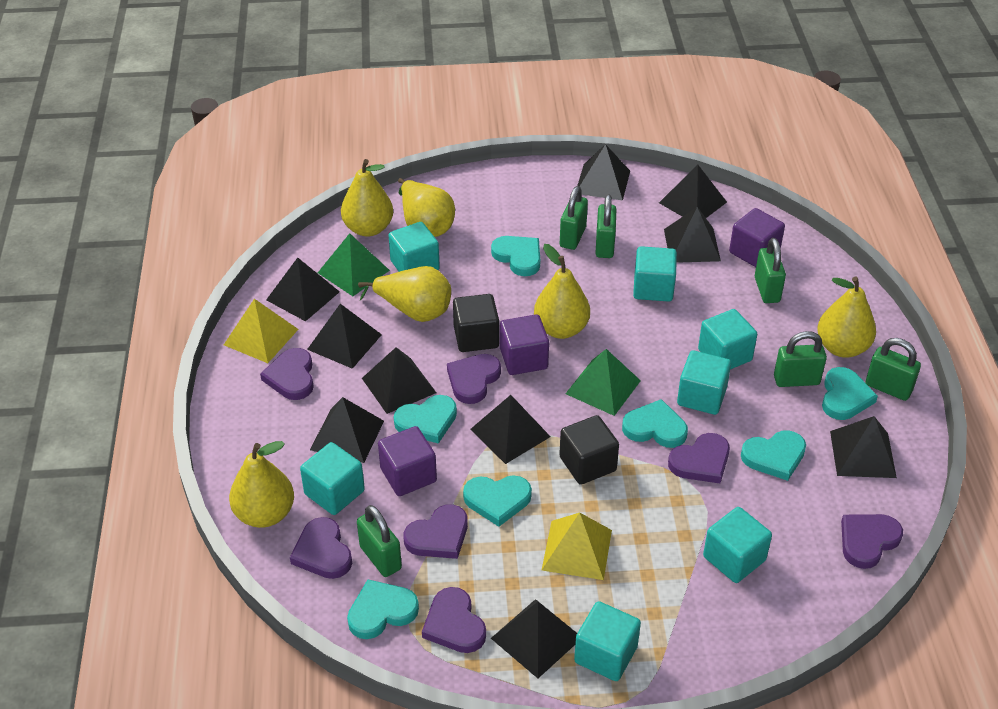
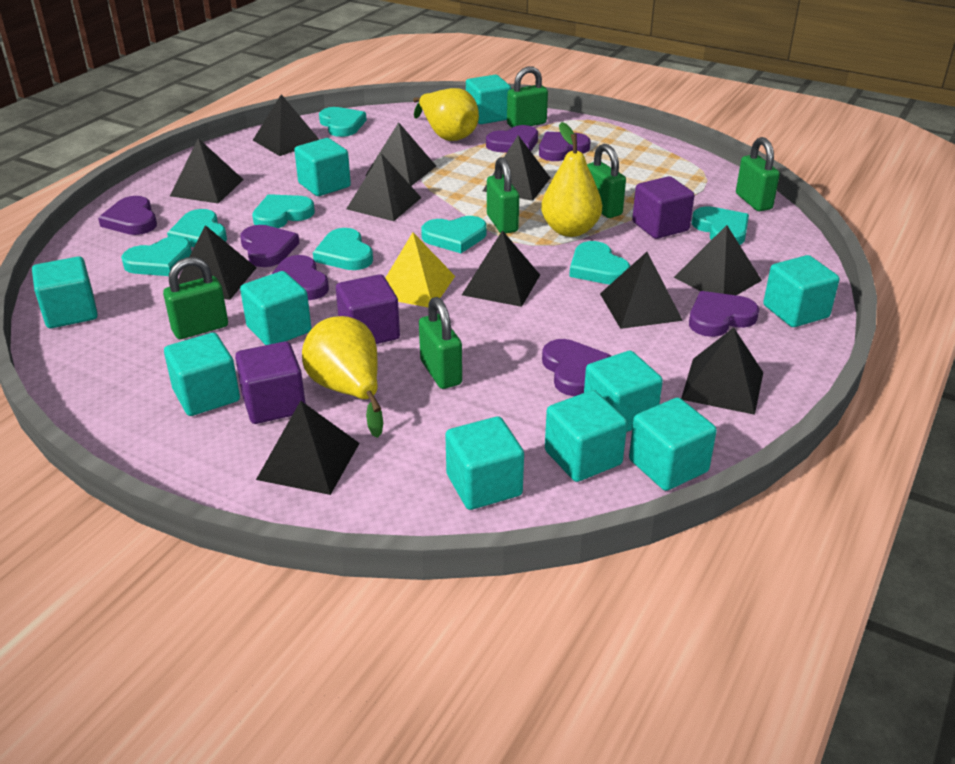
black cube: [453,294,499,352] [559,415,619,485] = 2 -> none = 0
black pyramid: [266,258,340,322] [307,304,382,369] [310,397,384,463] [362,347,436,414] [470,395,551,464] [491,599,577,678] [577,144,630,201] [659,165,727,218] [664,207,721,263] [830,416,897,478] = 10 -> [170,138,244,204] [178,225,256,300] [253,94,320,156] [256,401,360,495] [346,153,421,221] [365,122,436,186] [462,230,540,307] [483,135,550,201] [600,252,683,329] [674,225,762,295] [681,327,763,415] = 11
green pyramid: [318,233,390,296] [565,349,641,416] = 2 -> none = 0
turquoise cube: [300,442,365,515] [389,222,440,272] [574,601,641,681] [633,246,677,302] [677,350,731,415] [698,309,757,370] [703,507,772,583] = 7 -> [32,256,98,328] [164,333,240,416] [240,271,311,345] [294,138,351,196] [445,416,524,510] [466,75,511,124] [545,390,627,482] [584,351,663,432] [629,397,717,491] [763,255,840,327] = 10
turquoise heart: [347,580,419,639] [394,395,457,444] [463,475,532,527] [491,236,540,276] [622,399,688,448] [741,430,806,481] [822,367,878,420] = 7 -> [121,237,192,276] [167,209,227,247] [252,194,315,228] [313,228,373,270] [319,107,367,137] [421,216,487,253] [569,241,630,284] [692,206,749,245] = 8
yellow pear: [229,441,294,528] [341,159,393,236] [358,266,451,322] [398,178,455,237] [534,244,590,339] [817,277,876,358] = 6 -> [302,316,383,438] [413,88,479,141] [541,122,602,237] = 3
yellow pyramid: [224,299,298,363] [542,513,612,580] = 2 -> [386,232,455,307] = 1

